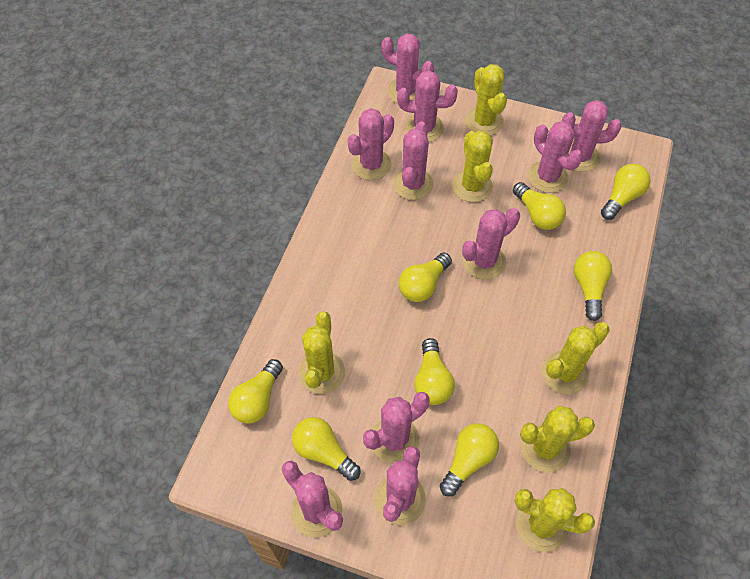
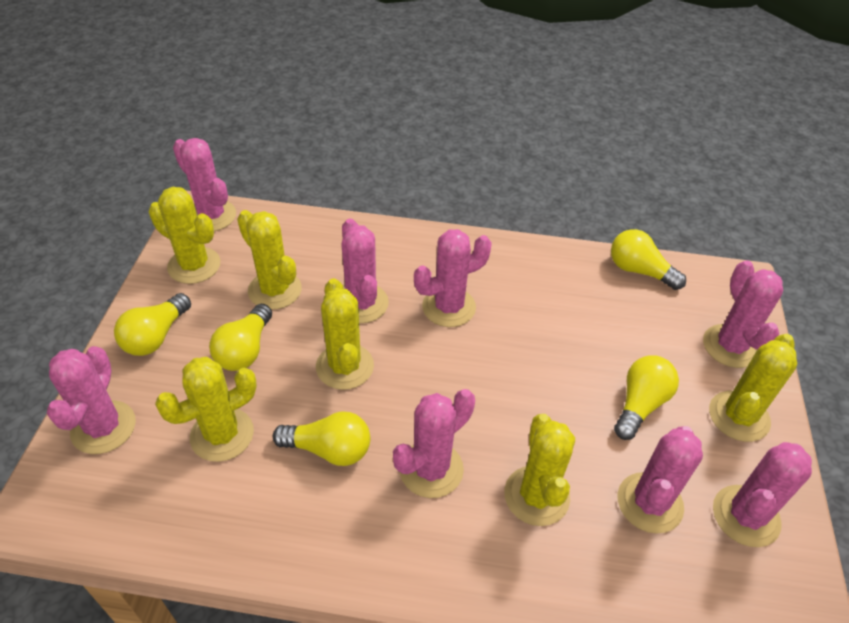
pink cactus: [282,461,343,537] [347,108,394,180] [363,392,430,464] [374,446,426,525] [381,34,434,104] [393,121,434,200] [397,70,458,142] [462,208,520,280] [528,121,583,193] [561,100,622,172] = 10 -> [47,346,136,454] [173,138,236,231] [341,219,389,323] [393,389,475,498] [414,229,492,327] [617,426,703,534] [703,260,783,368] [713,442,812,547] = 8
yellow light bulb: [228,359,283,423] [292,417,360,481] [399,252,452,302] [414,338,455,405] [440,423,499,496] [513,182,566,230] [574,251,612,321] [601,164,651,220] = 8 -> [114,293,191,356] [209,304,272,371] [273,411,370,466] [611,229,686,290] [614,356,679,440] = 5

